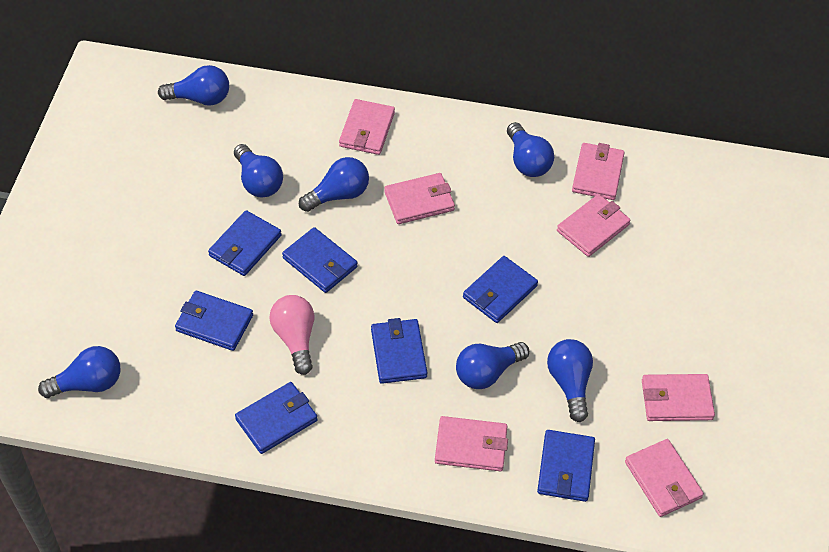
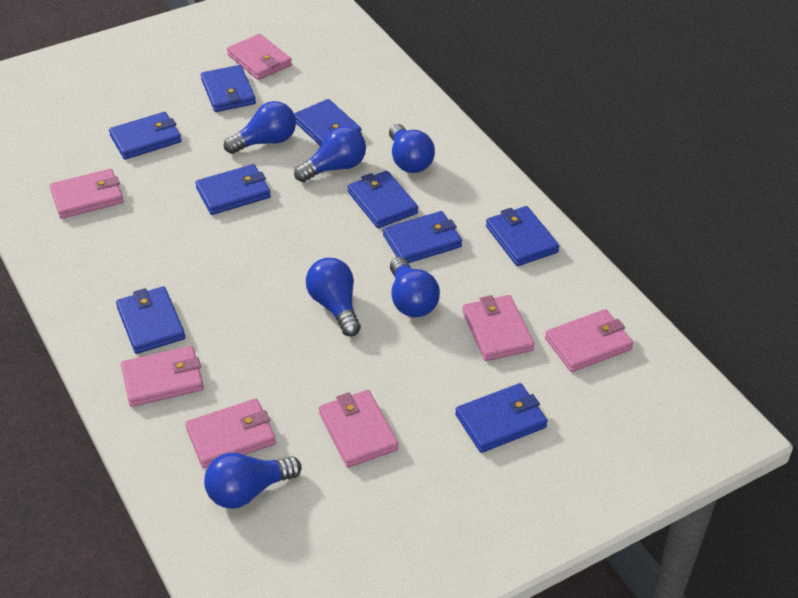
blue light bulb: [38,346,120,398] [158,65,229,106] [234,144,283,198] [299,157,369,212] [456,342,529,389] [507,122,554,177] [547,339,593,422] = 7 -> [204,453,302,509] [224,101,296,154] [294,126,366,182] [306,258,361,337] [389,124,435,173] [390,257,440,317] = 6
blue wallet: [175,291,253,351] [208,210,281,276] [235,382,318,454] [282,227,357,293] [371,318,427,384] [463,256,538,323] [537,430,595,502] = 7 -> [109,112,181,160] [116,286,185,354] [195,164,271,215] [201,65,256,112] [294,99,362,146] [347,171,418,228] [383,211,462,263] [455,383,548,453] [486,206,559,266] = 9
pink light bulb: [269,295,314,375] = 1 -> none = 0

